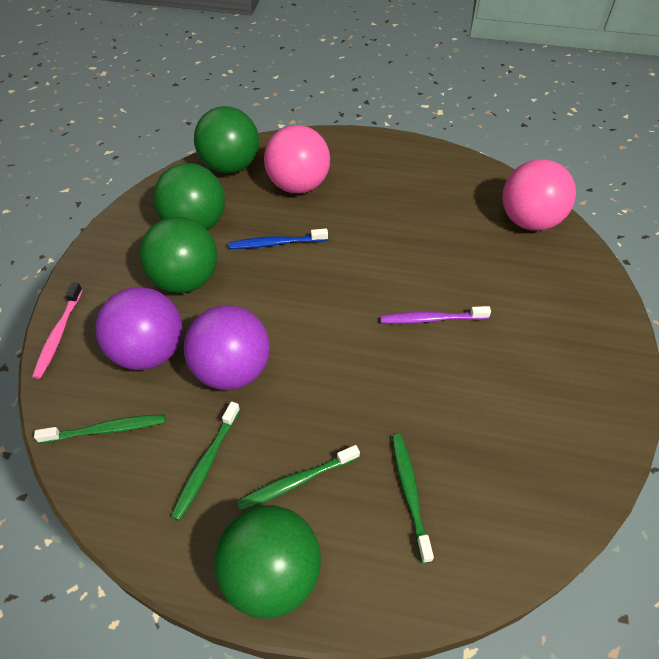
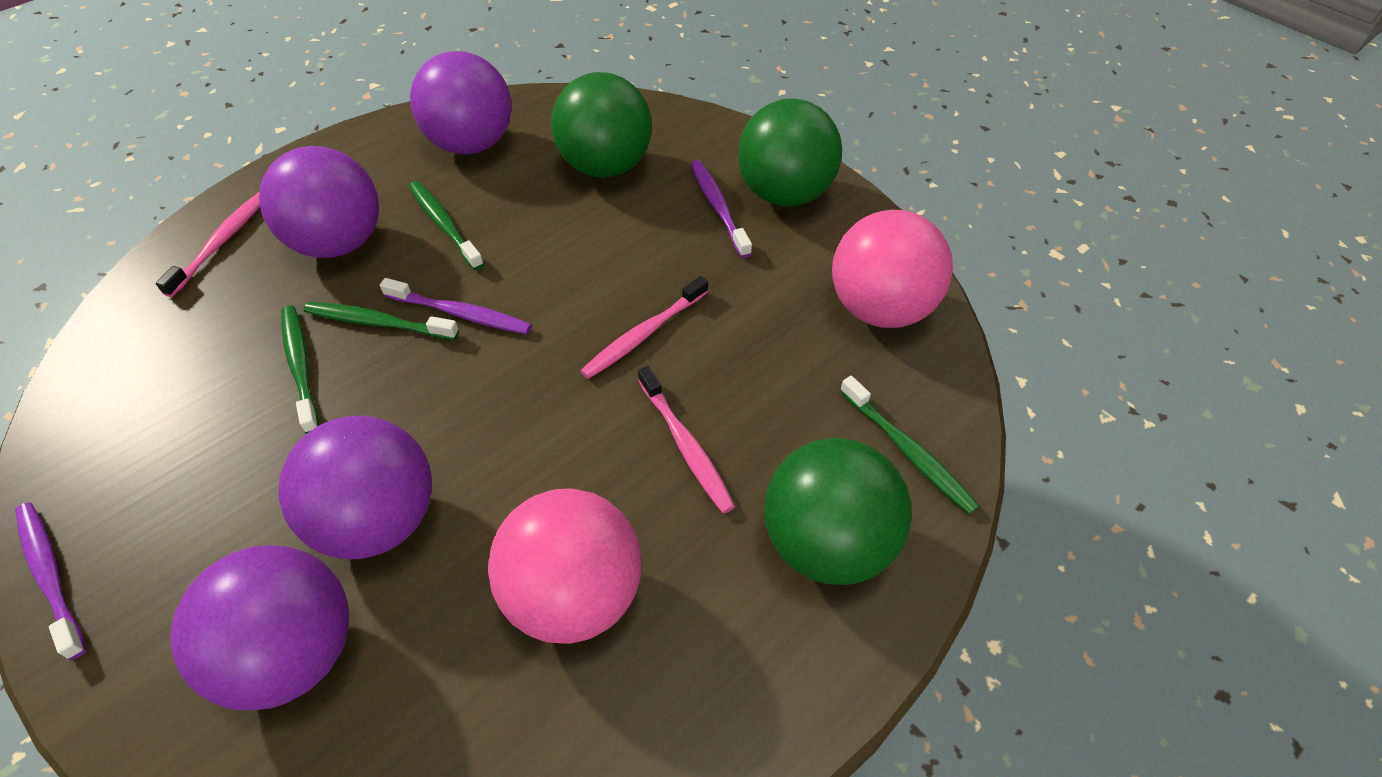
blue toothbrush: [229,228,328,249] = 1 -> none = 0
green ball: [140,217,218,293] [153,163,225,230] [194,106,259,173] [214,505,321,619] = 4 -> [551,72,652,178] [738,98,842,206] [764,438,912,585] = 3
pink toothbrush: [32,283,83,379] = 1 -> [156,192,260,297] [580,276,708,379] [638,366,735,514] = 3
purple ball: [95,287,182,370] [184,305,270,390] = 2 -> [170,545,349,711] [259,146,379,258] [278,416,432,559] [410,51,511,154] = 4
purple toothbrush: [380,306,491,324] = 1 -> [15,502,86,660] [380,278,532,334] [691,160,752,258] = 3

